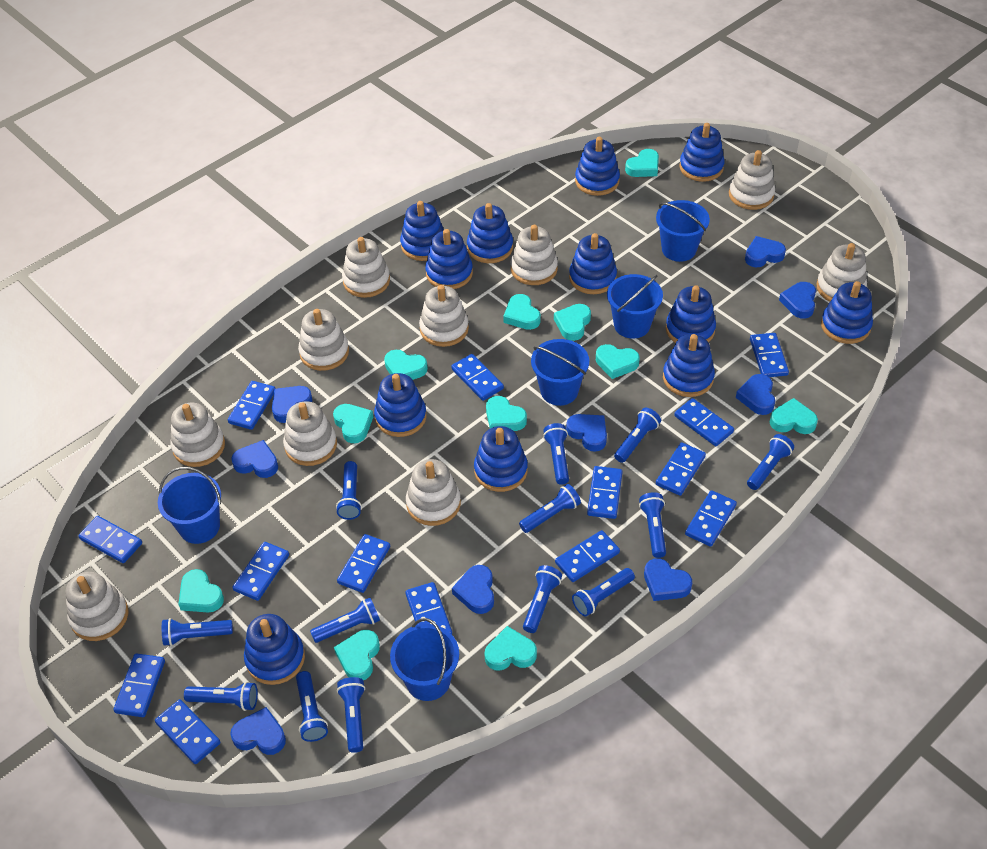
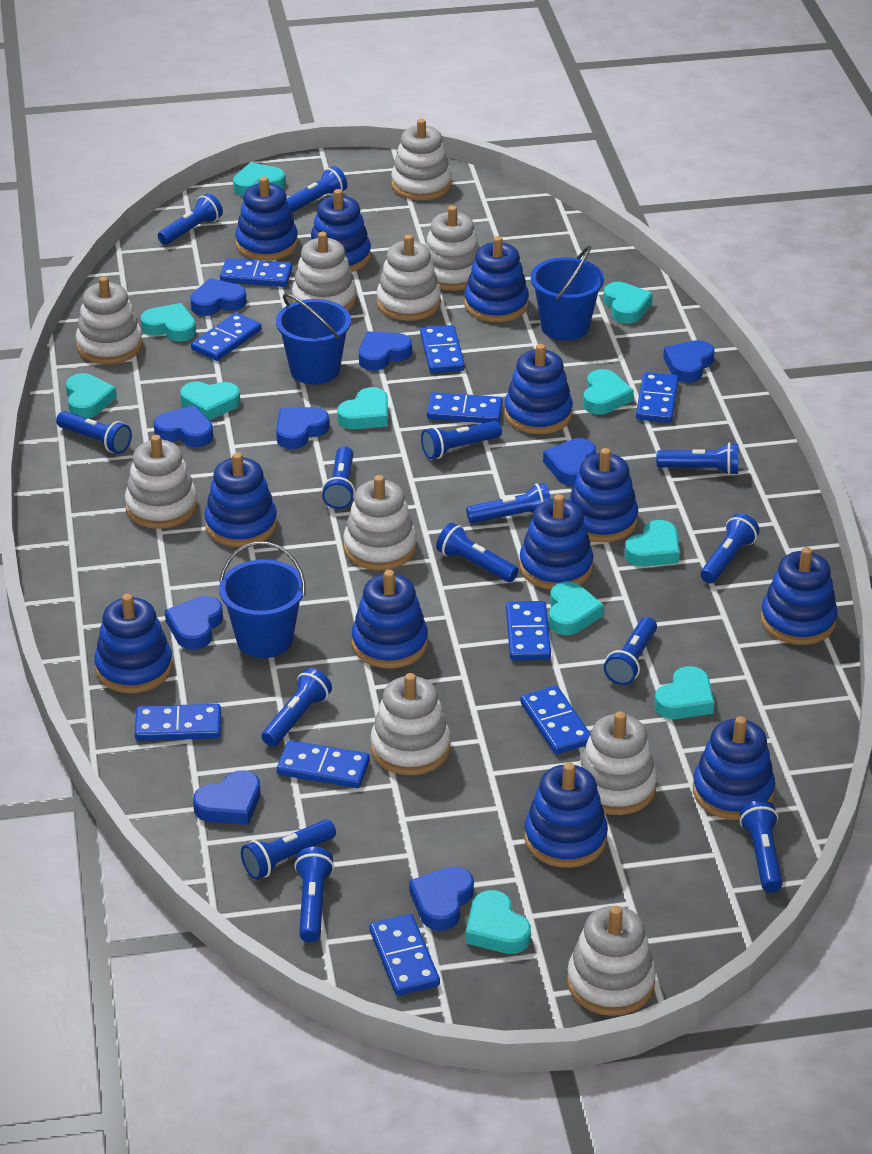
blue bucket: [158,467,221,544] [390,618,459,701] [531,339,589,406] [607,274,663,339] [656,200,710,262] = 5 -> [219,542,306,658] [276,293,351,385] [531,246,604,341] = 3
blue domino: [78,516,142,563] [113,653,165,717] [155,699,221,764] [228,381,275,430] [232,542,289,601] [337,534,390,593] [405,582,452,634] [451,354,504,401] [555,530,620,582] [587,466,623,519] [656,442,706,496] [674,398,734,446] [685,490,737,547] [750,333,789,377] = 14 -> [135,704,221,741] [191,313,262,361] [220,258,292,287] [277,740,370,788] [369,914,440,996] [420,325,465,373] [427,392,503,423] [506,601,551,661] [520,686,591,754] [636,372,679,423] = 10
blue flashlight: [162,618,233,646] [184,682,258,711] [296,671,328,742] [310,598,380,643] [336,461,362,520] [337,677,365,753] [519,484,581,533] [523,565,562,633] [543,423,569,485] [572,568,635,617] [614,408,661,463] [639,492,666,558] [747,434,794,490] = 13 -> [56,411,132,454] [158,193,223,245] [241,819,336,880] [262,668,332,747] [286,166,347,213] [294,847,334,942] [322,446,355,509] [421,421,502,459] [436,523,518,582] [466,483,551,524] [604,617,657,685] [656,442,738,475] [700,513,760,584] [740,800,783,893] = 14

